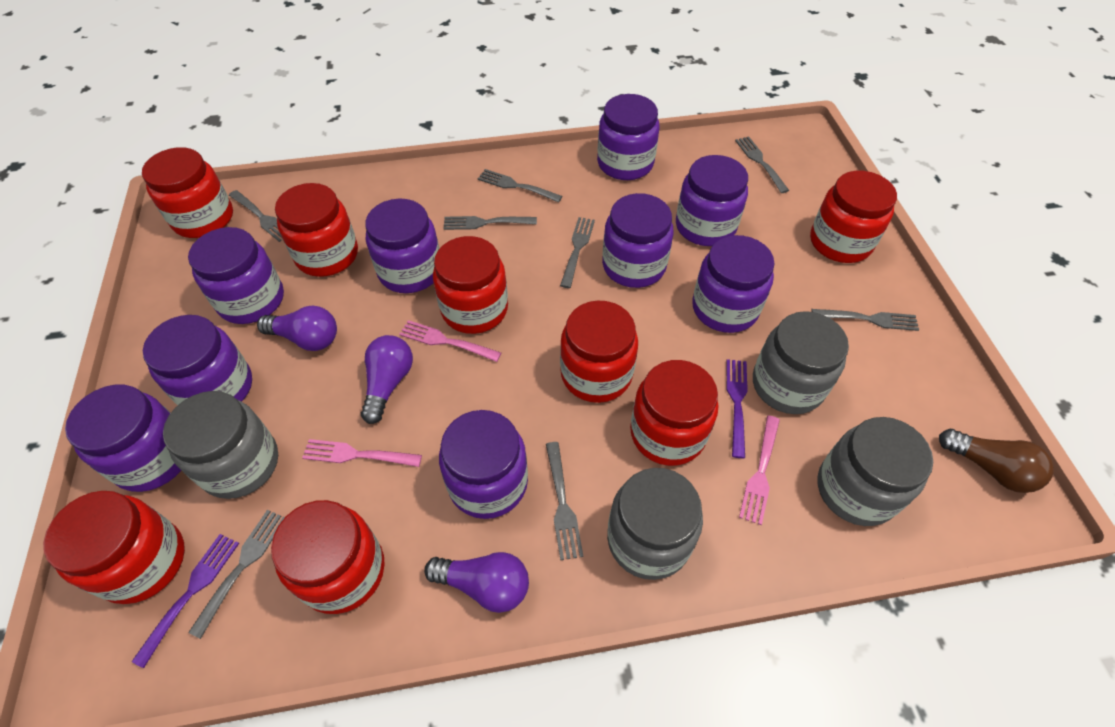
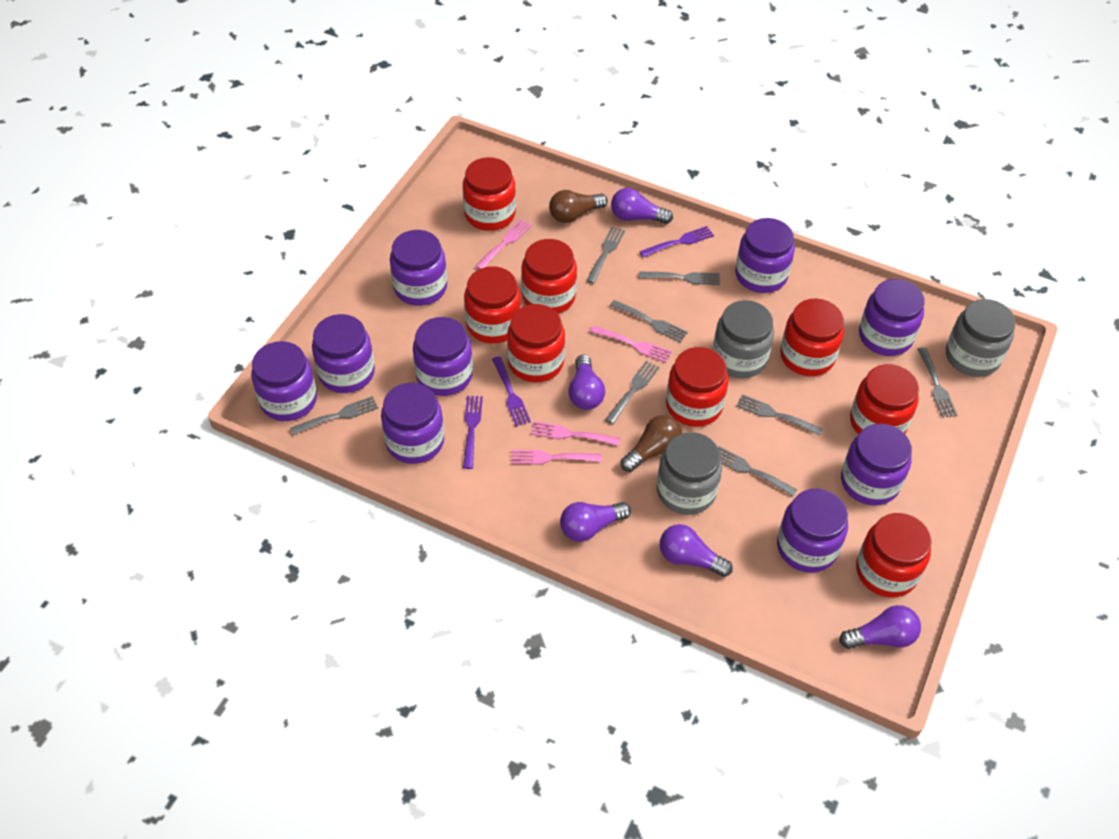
brown light bulb: [939,429,1054,493] = 1 -> [549,190,608,223] [621,415,682,472] = 2
grey jar: [163,391,278,499] [607,468,703,580] [753,311,849,414] [818,417,933,526] = 4 -> [657,432,722,515] [713,300,774,378] [946,299,1016,377] = 3
pink fork: [302,439,422,467] [399,320,501,362] [739,415,780,525] = 3 -> [475,219,532,269] [511,450,602,465] [531,421,620,446] [590,325,672,363] = 4
purple fork: [131,534,239,668] [726,359,748,458] = 2 -> [463,396,483,469] [492,356,531,426] [639,226,714,257] = 3
purple light bulb: [257,306,337,351] [361,335,413,424] [424,552,529,613] = 3 -> [560,502,631,542] [568,354,605,410] [611,188,673,224] [660,524,733,577] [839,605,921,649] = 5

